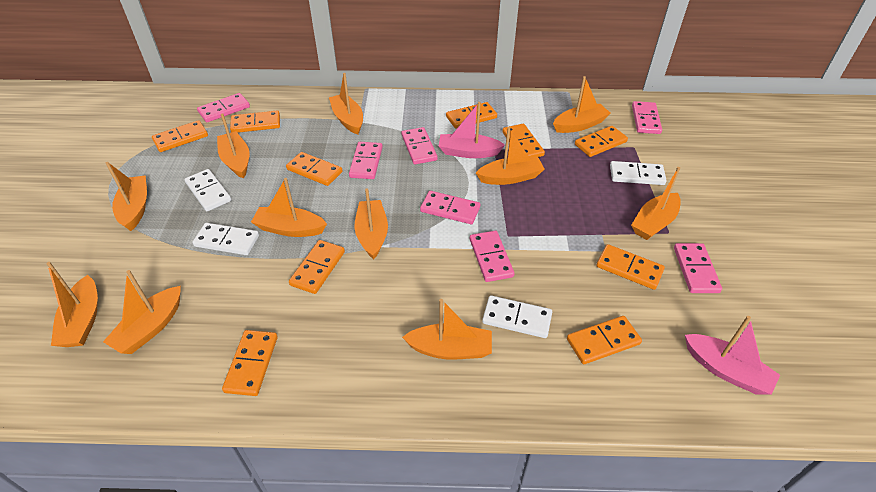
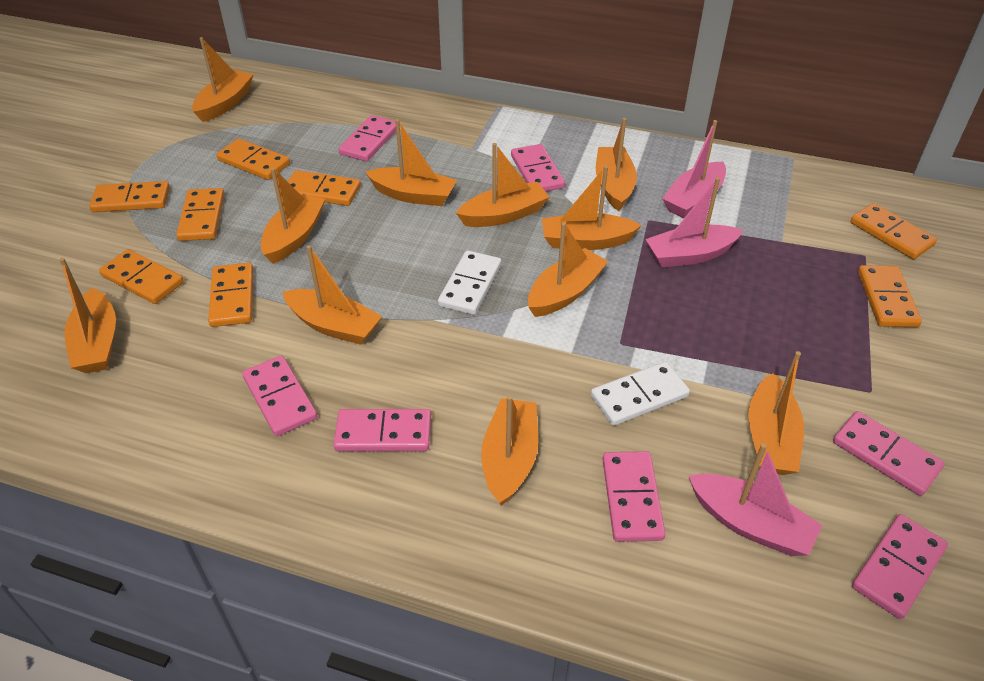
orange domino: [152,120,208,152] [222,330,278,396] [230,111,280,133] [286,152,342,186] [289,240,345,294] [446,102,497,129] [502,124,545,157] [567,316,642,364] [575,126,628,157] [596,244,665,290] = 10 -> [89,181,170,212] [99,249,184,304] [176,188,224,241] [208,263,253,327] [216,138,290,180] [287,170,361,206] [850,203,937,259] [858,265,922,327] = 8
pink boat: [439,102,505,158] [685,316,780,395] = 2 -> [646,177,743,268] [662,120,726,218] [689,443,823,556] = 3
white domino: [185,169,231,211] [192,223,259,255] [482,295,552,338] [610,161,667,185] = 4 -> [438,250,501,315] [591,361,690,426] = 2

